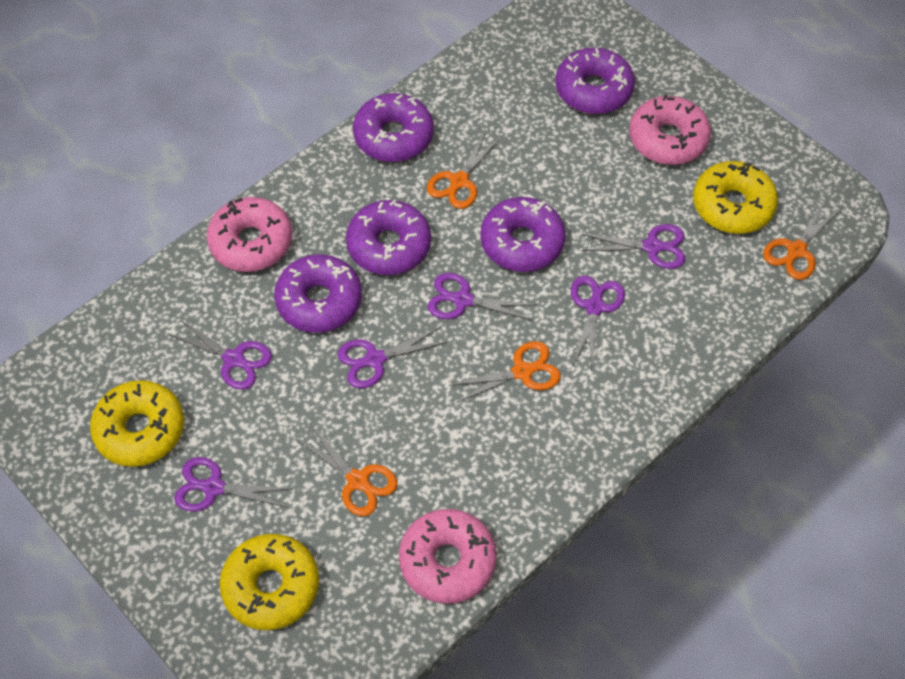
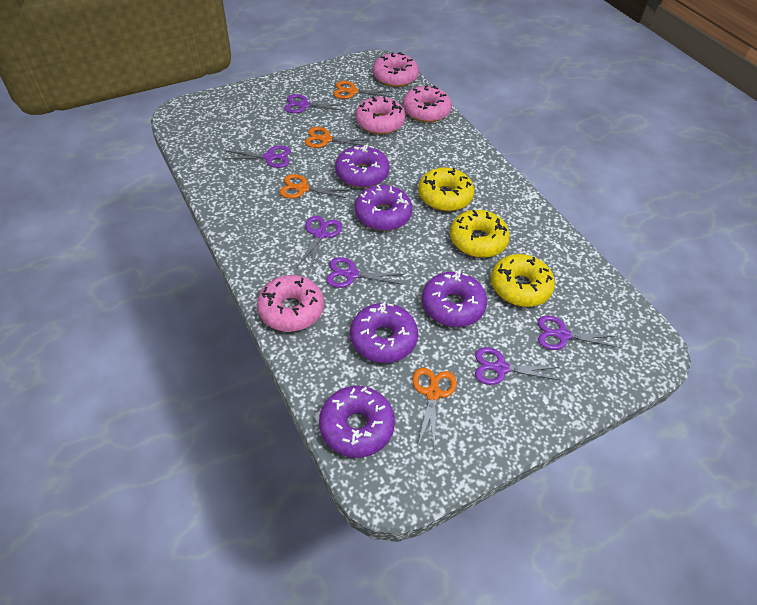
pink donut: [207,197,292,272] [399,509,497,604] [629,95,711,165] = 3 -> [257,275,324,332] [355,97,405,134] [373,52,419,87] [403,85,452,122] = 4

